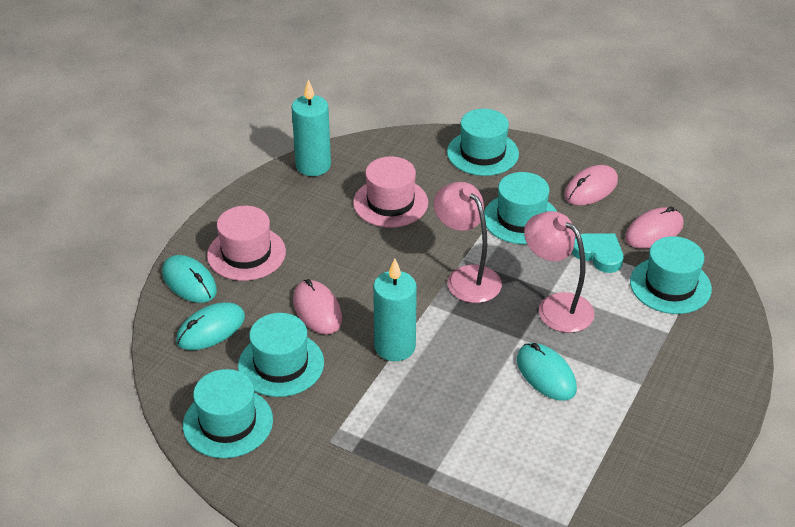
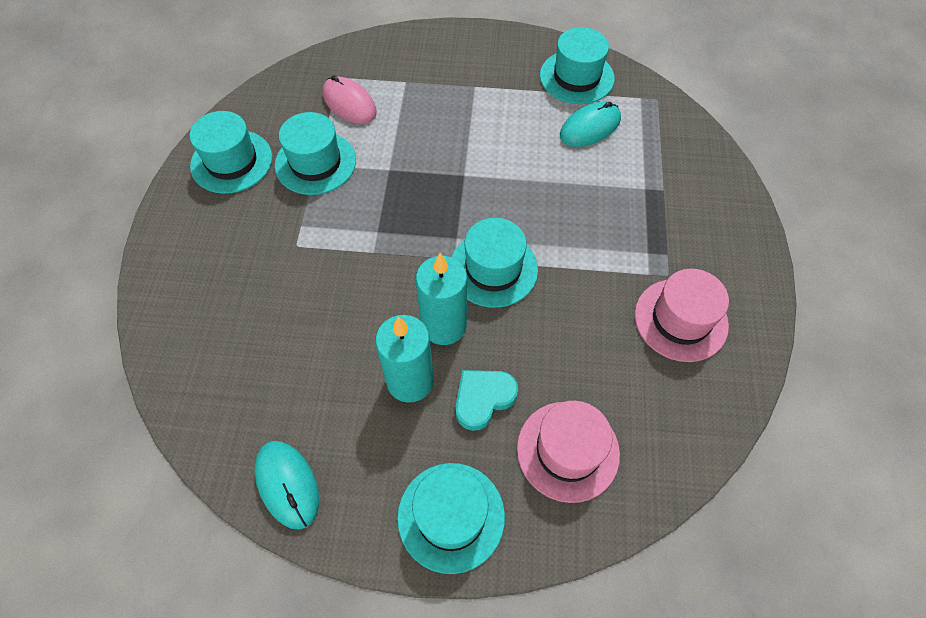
pink lamp: [434,182,502,303] [524,211,595,333] = 2 -> none = 0
pink mouse: [293,279,342,335] [564,165,618,206] [625,207,684,249] = 3 -> [323,75,377,124] = 1
turquoise mouse: [162,255,217,303] [176,302,245,350] [517,343,577,401] = 3 -> [255,441,319,530] [560,102,621,147] = 2

